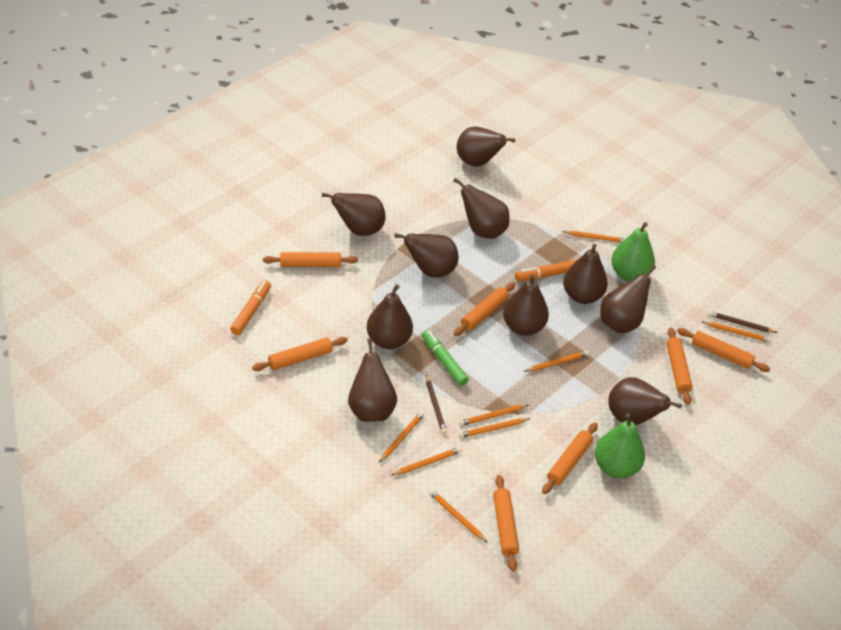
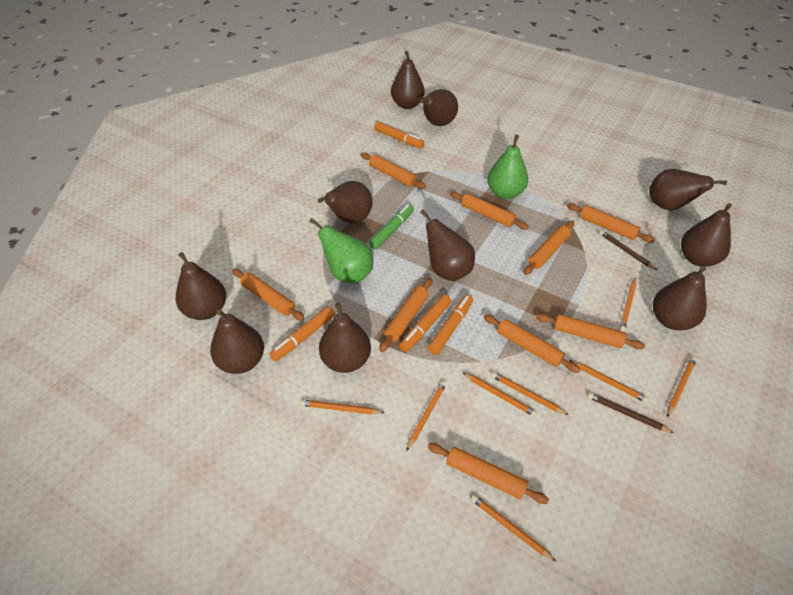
orange marker: [230,280,271,335] [515,259,578,281] = 2 -> [269,306,335,361] [374,121,425,149] [399,294,452,352] [428,295,473,355] = 4
orange rolling pin: [252,337,348,371] [263,252,358,267] [454,282,515,336] [493,475,519,572] [542,423,598,494] [667,328,692,405] [677,328,770,372] = 7 -> [232,269,305,321] [361,153,426,189] [379,278,432,352] [428,443,549,504] [450,192,529,230] [484,314,581,373] [524,220,574,275] [536,313,645,349] [567,203,655,243] = 9

